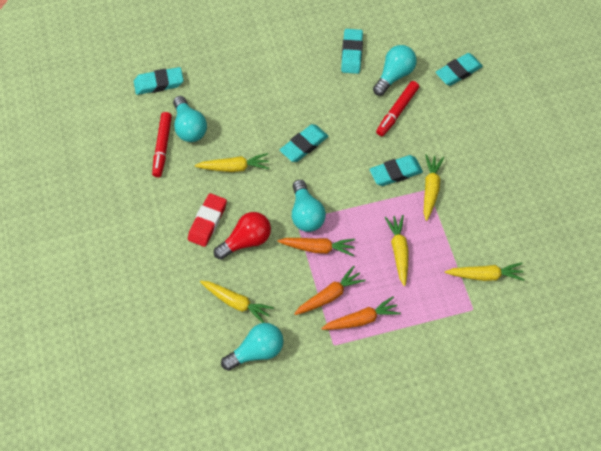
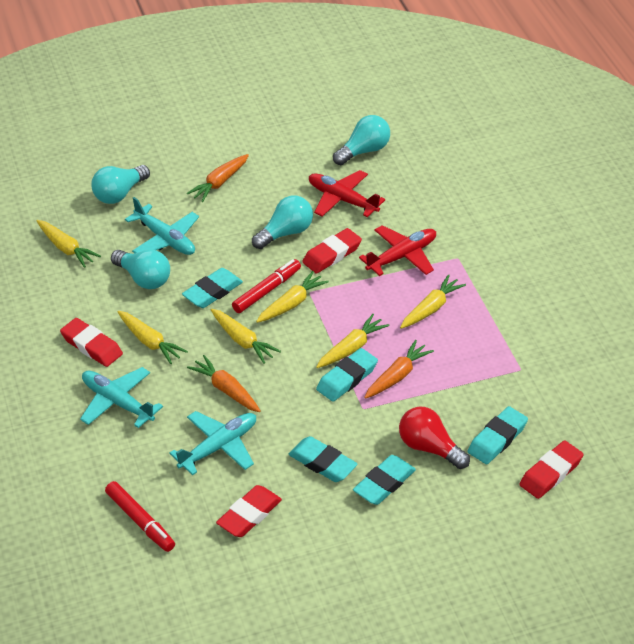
red eraser: [188,193,227,247] = 1 -> [60,318,123,367] [216,485,282,537] [302,228,362,274] [519,440,583,499] = 4
red plane: none = 0 -> [309,170,385,217] [359,225,436,276] = 2
turquoise plane: none = 0 -> [80,367,163,428] [125,197,199,255] [169,411,256,475] = 3
yellow carrot: [195,153,269,172] [200,281,274,323] [385,215,409,286] [424,154,444,221] [445,263,525,281] = 5 -> [37,220,101,268] [118,311,188,364] [211,309,281,364] [256,271,329,323] [316,314,390,368] [400,274,466,329] = 6

